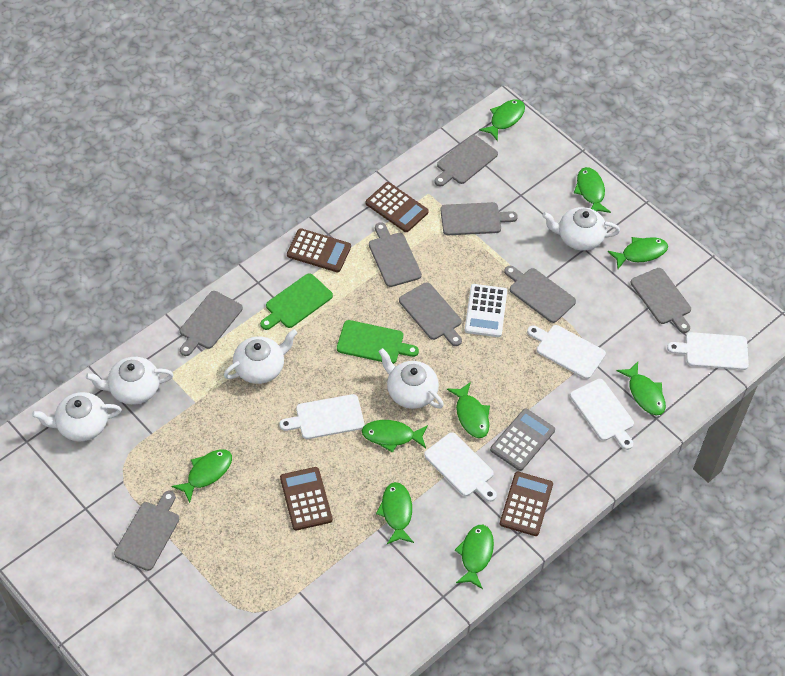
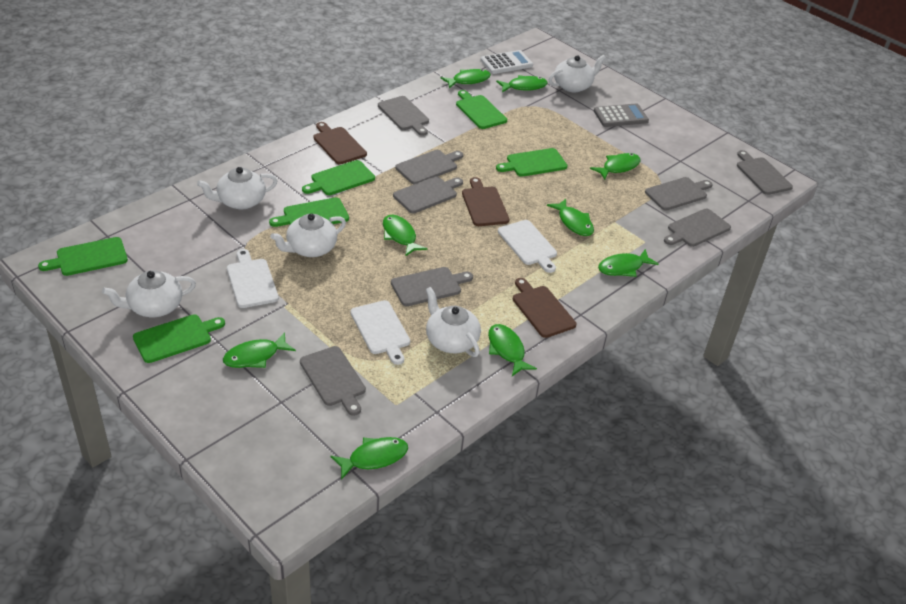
brown calculator: [280,467,332,530] [287,228,351,272] [366,182,429,232] [500,472,553,536] = 4 -> none = 0
brown cutting board: none = 0 -> [313,122,367,164] [462,177,509,226] [513,278,576,338] = 3
green cutting board: [260,273,333,330] [337,320,419,364] = 2 -> [38,237,128,276] [133,314,225,363] [269,197,349,227] [302,160,375,195] [456,90,507,129] [496,148,568,177] = 6
white cutting board: [280,394,364,439] [424,432,497,502] [527,325,606,379] [570,379,634,450] [667,332,749,370] = 5 -> [227,249,279,308] [351,300,410,365] [498,220,557,273] = 3

